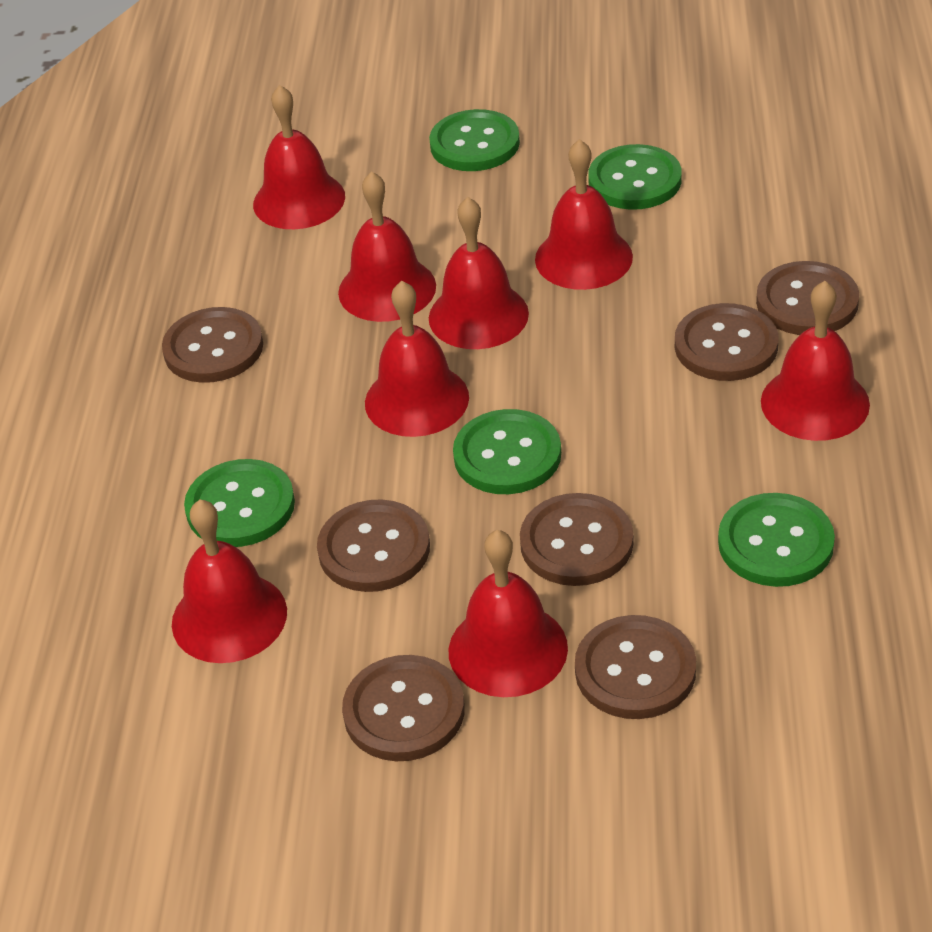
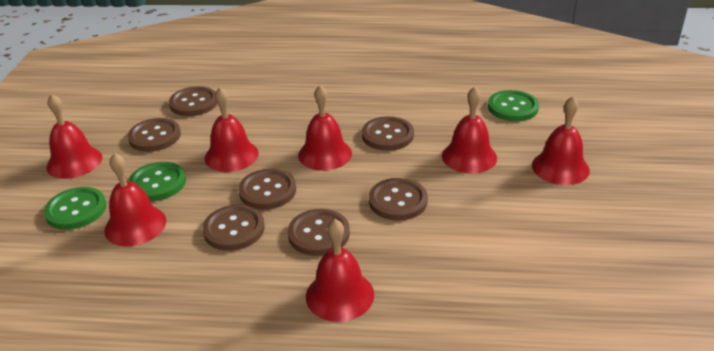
green button: [184,459,295,547] [429,109,520,171] [453,409,561,494] [588,144,682,210] [718,493,835,587] = 5 -> [44,187,106,230] [128,162,186,201] [488,90,539,121] = 3
red bell: [172,499,287,663] [253,85,345,229] [338,171,436,322] [365,281,469,437] [429,197,529,349] [449,530,568,697] [535,139,633,290] [761,281,870,441] = 8 -> [46,94,102,179] [104,153,166,246] [205,87,259,172] [298,85,352,171] [306,219,374,322] [442,87,497,173] [532,96,590,185] = 7

